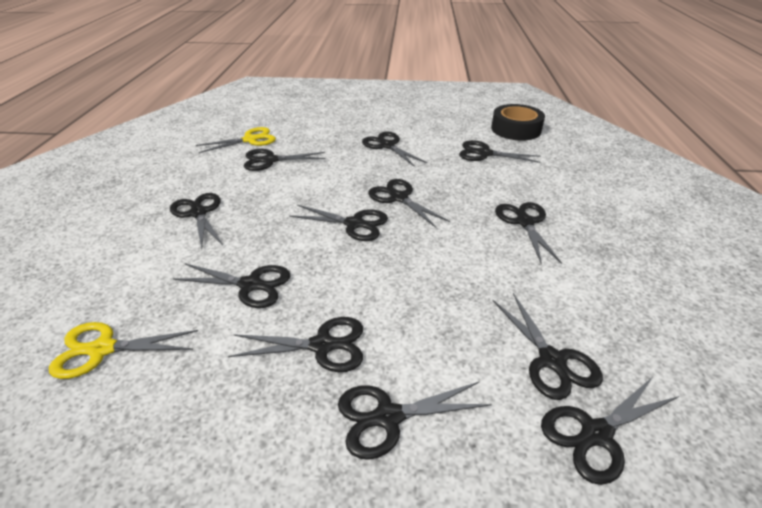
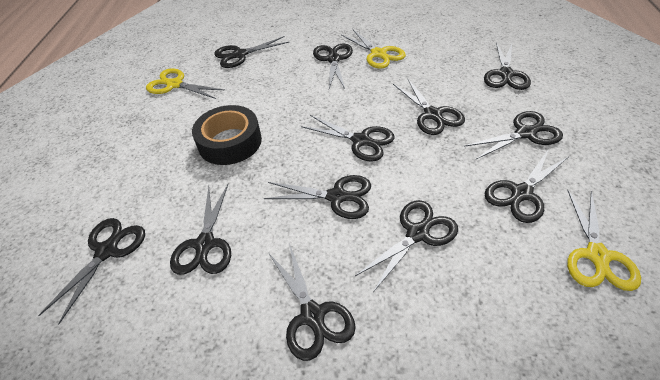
yellow scissors: [49,322,198,379] [196,127,276,153] = 2 -> [146,68,224,99] [341,30,406,69] [567,190,641,291] = 3

